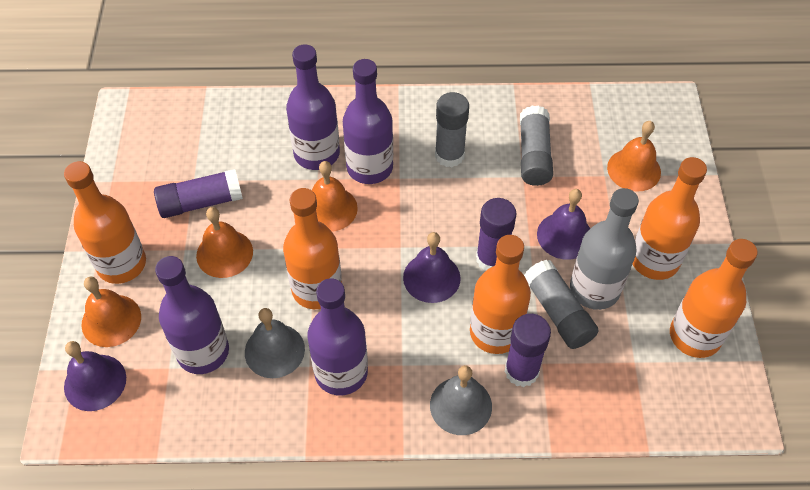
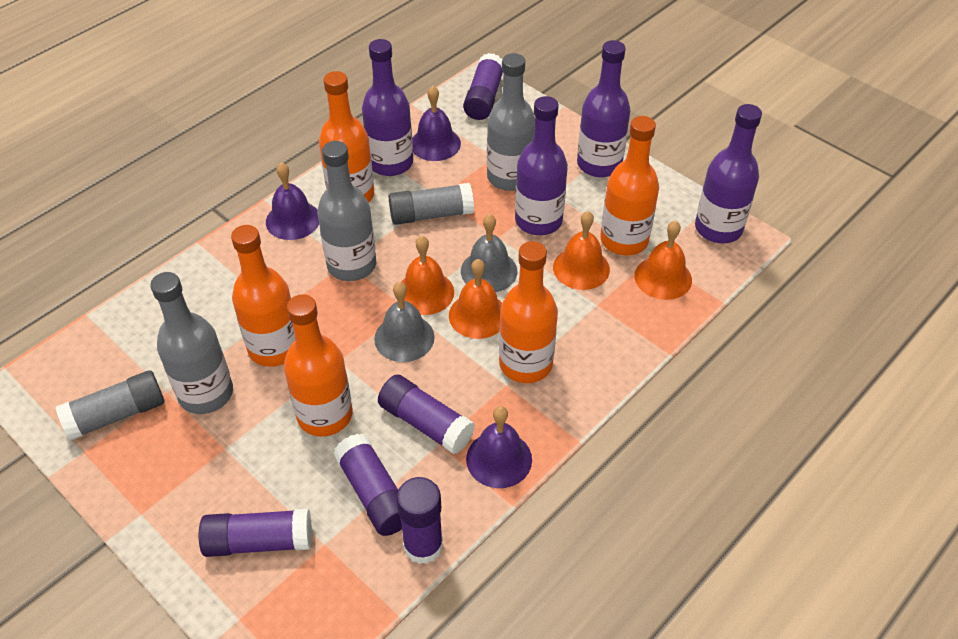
grey bottle: [570,188,639,310] = 1 -> [150,272,233,414] [317,141,376,281] [487,53,535,191] = 3
grey glue stick: [435,92,469,167] [520,105,553,186] [524,260,598,349] = 3 -> [56,370,164,441] [389,183,474,225] = 2
purple glue stick: [154,169,243,218] [476,198,517,271] [505,314,551,387] = 3 -> [199,509,312,557] [333,434,402,536] [378,375,475,454] [396,477,443,564] [463,53,503,120] = 5

